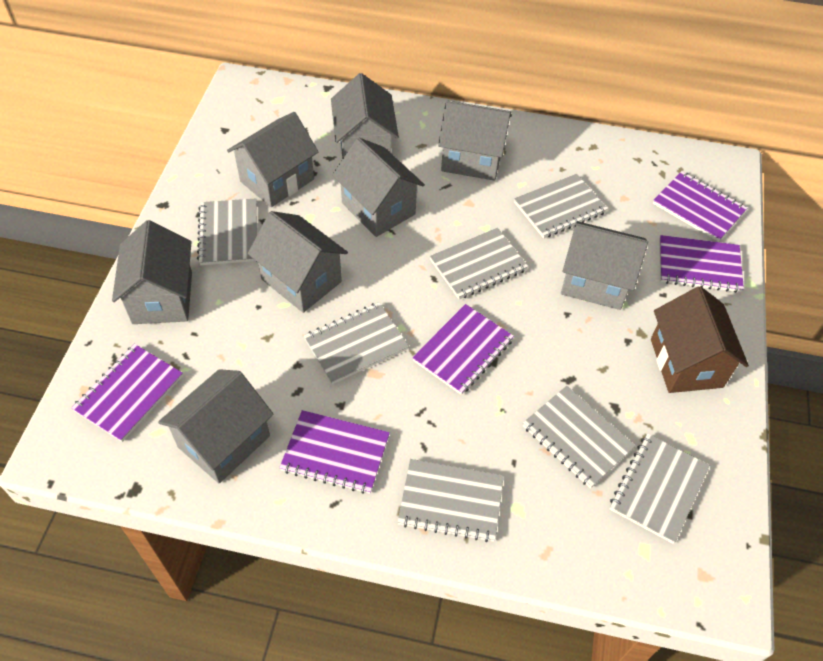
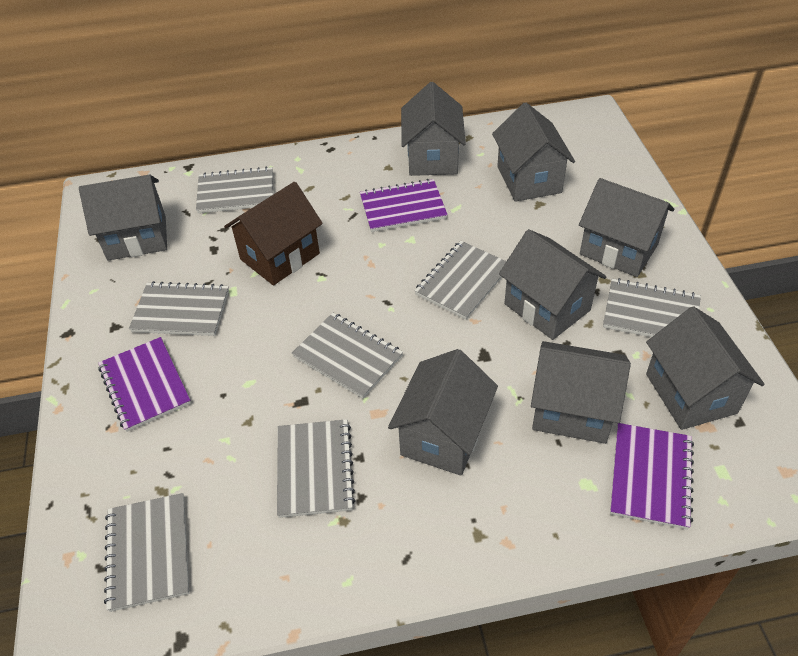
purple notebook: [72,344,183,442] [279,410,390,494] [412,304,514,395] [653,171,747,242] [659,235,744,293] = 5 -> [98,337,191,432] [360,179,448,232] [610,423,694,530] = 3

